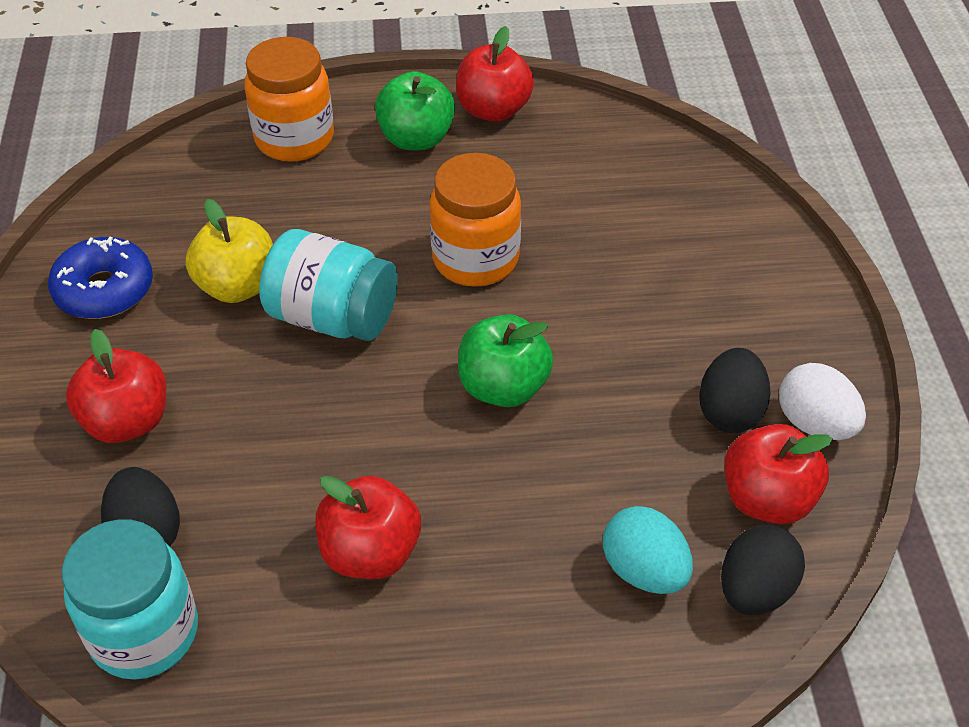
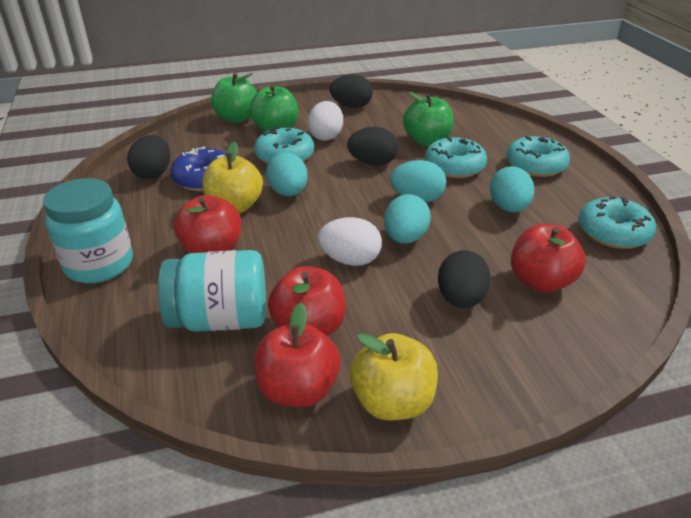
black egg: [101,467,180,546] [699,348,771,433] [721,525,805,615] = 3 -> [127,135,170,180] [330,74,373,108] [347,127,398,166] [438,250,491,308] = 4
green apple: [375,71,455,150] [458,314,553,407] = 2 -> [211,73,257,123] [249,84,298,132] [403,92,454,146] = 3
orange jar: [244,37,334,162] [430,153,521,287] = 2 -> none = 0
turquoise donut: none = 0 -> [254,126,314,164] [425,137,487,178] [506,136,570,177] [579,196,656,249] = 4
turquoise egg: [603,506,693,594] = 1 -> [266,152,308,196] [384,194,431,244] [390,160,446,202] [490,166,535,212] = 4
white egg: [779,363,866,440] = 1 -> [308,101,343,141] [318,217,382,266] = 2
yellow apple: [185,199,273,303] = 1 -> [203,142,263,213] [350,333,438,421] = 2

